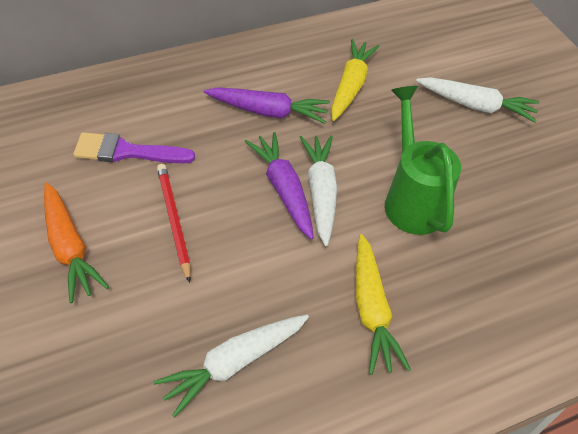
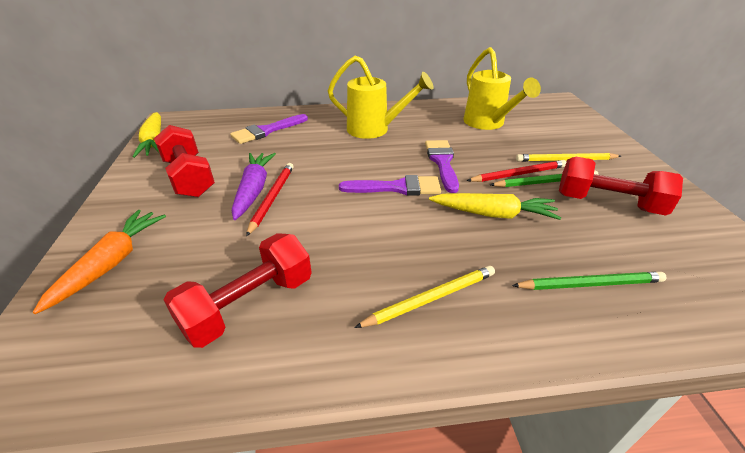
green pencil: none = 0 -> [490,170,598,187] [512,272,666,290] = 2
green watering can: [385,86,461,235] = 1 -> none = 0
purple brush: [73,132,195,163] = 1 -> [230,114,308,144] [339,175,441,195] [425,140,459,193] = 3
purple carrot: [204,87,330,124] [244,132,314,240] = 2 -> [232,153,276,220] = 1
red dumbbell: none = 0 -> [154,125,215,197] [163,233,312,348] [559,157,683,216] = 3
red pencil: [157,164,191,283] = 1 -> [246,163,294,237] [466,160,566,182] = 2
white carrot: [153,315,309,417] [300,136,337,246] [416,77,539,122] = 3 -> none = 0
yellow pencil: none = 0 -> [354,266,495,328] [516,153,621,162] = 2
yellow watering can: none = 0 -> [328,55,433,139] [463,47,541,130] = 2

